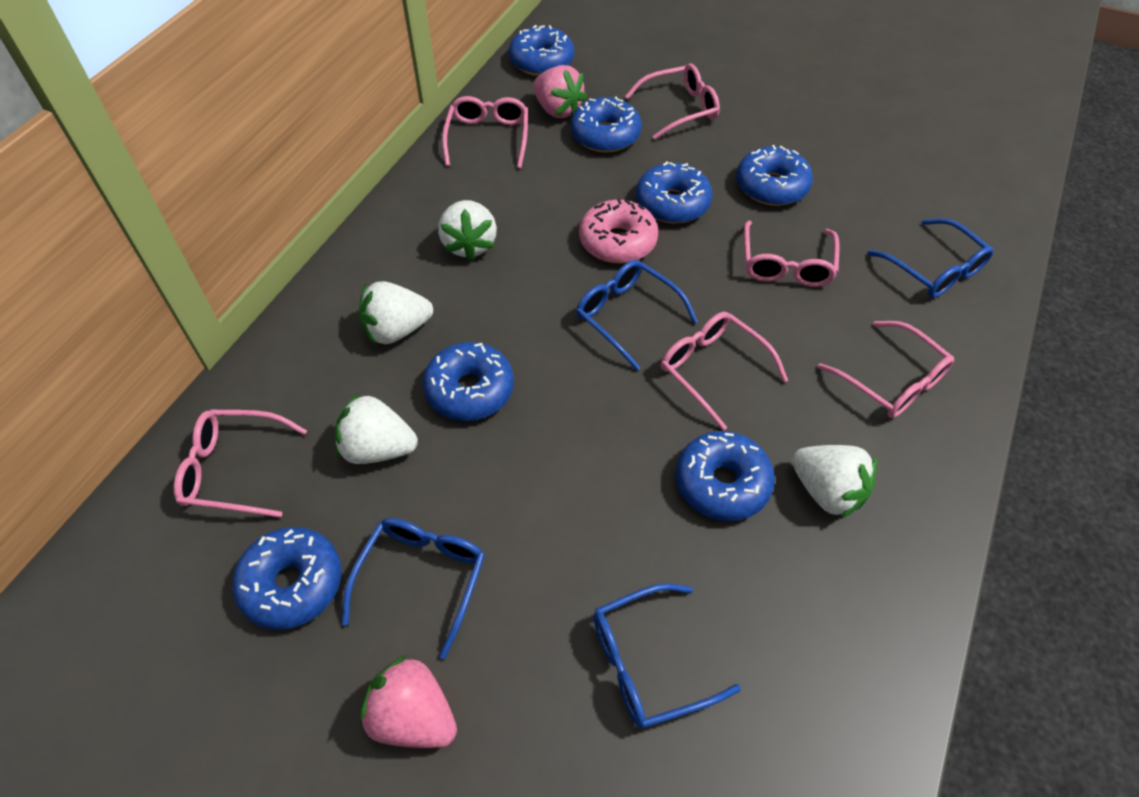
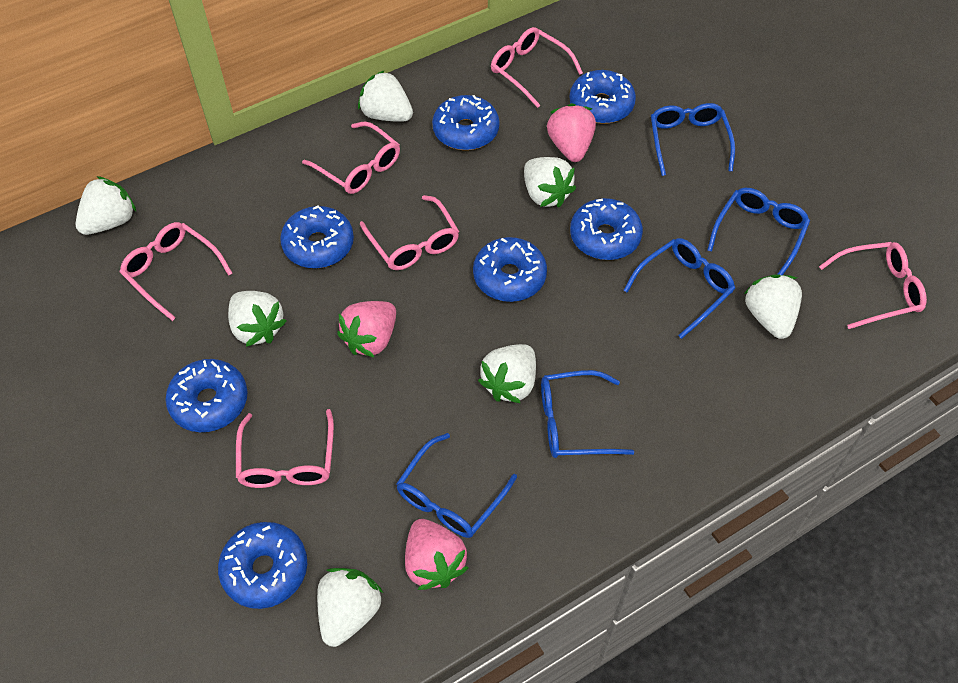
blue glasses: [342,518,485,659] [576,260,698,371] [593,583,741,729] [867,218,994,298] = 4 -> [396,433,517,538] [541,370,634,458] [623,238,735,339] [651,103,735,176] [707,188,810,275] = 5
pink donut: [579,198,658,263] = 1 -> none = 0
pink strawberry: [360,655,457,748] [533,65,587,118] = 2 -> [337,301,396,358] [405,519,468,590] [547,103,596,162] = 3
white strawberry: [335,393,418,464] [359,281,433,344] [438,200,497,261] [792,445,877,519] = 4 -> [76,176,136,235] [228,291,287,347] [317,568,383,647] [358,70,413,122] [478,344,536,403] [524,157,576,208] [744,274,802,339] = 7

